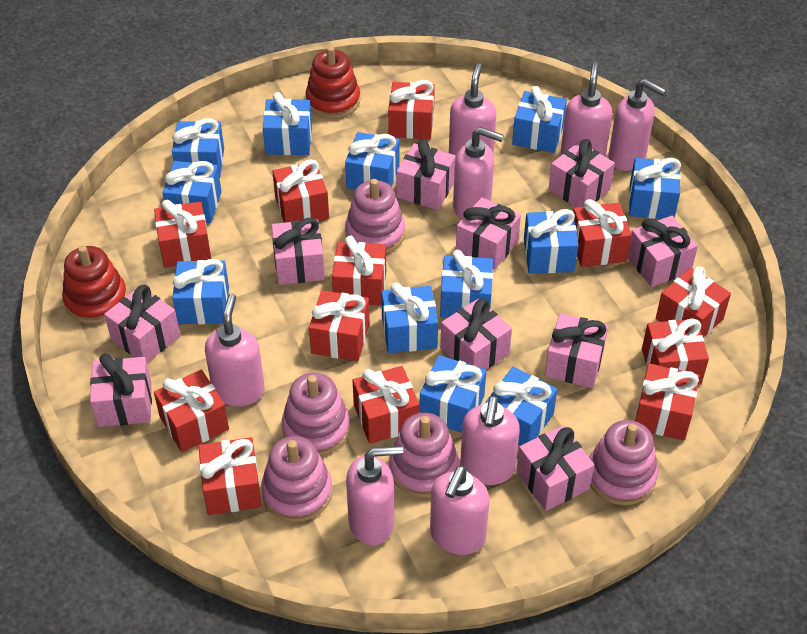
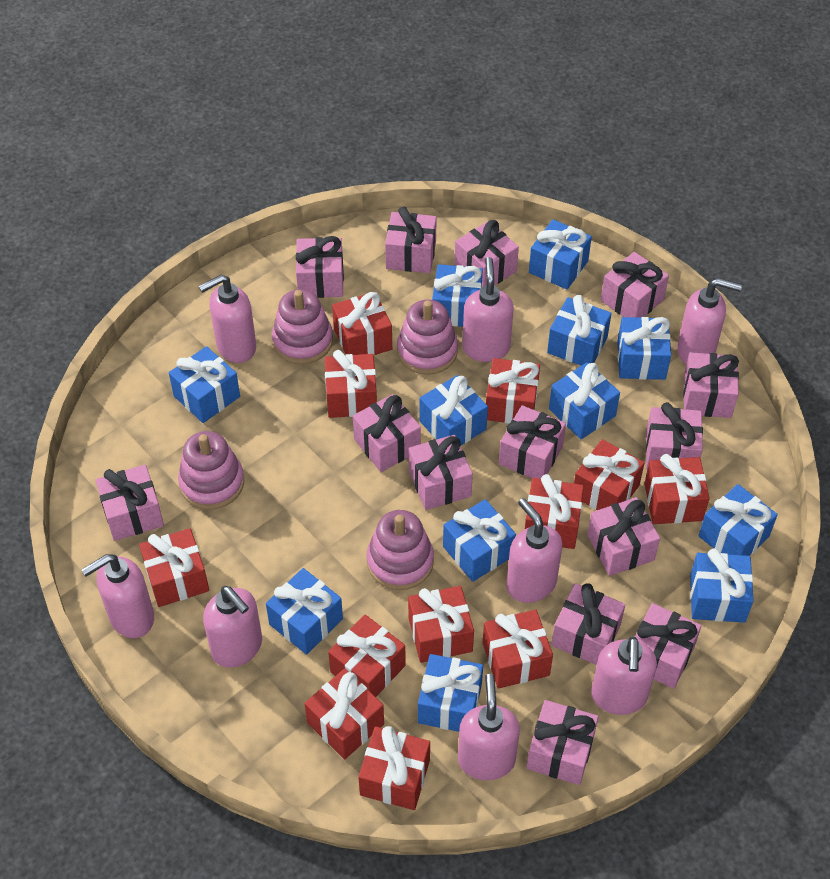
pink gift: [90,353,152,427] [104,285,180,363] [272,218,325,285] [397,139,456,210] [440,298,512,370] [456,197,521,270] [516,425,595,511] [545,313,608,388] [548,139,615,207] [628,216,698,287] = 10 -> [96,465,164,541] [296,236,344,298] [353,394,421,472] [385,206,437,273] [409,435,473,510] [454,220,519,287] [499,405,566,479] [526,700,598,785] [551,583,625,665] [587,497,660,576] [601,252,669,318] [635,603,701,689] [645,402,703,470] [683,352,739,418] = 14
pink stacking toy: [261,436,333,522] [282,373,350,455] [345,179,405,253] [389,413,459,498] [589,420,658,505] = 5 -> [178,431,244,510] [272,289,333,364] [367,510,434,590] [397,300,458,375] = 4
red stacking toy: [62,246,127,324] [305,46,360,119] = 2 -> none = 0

